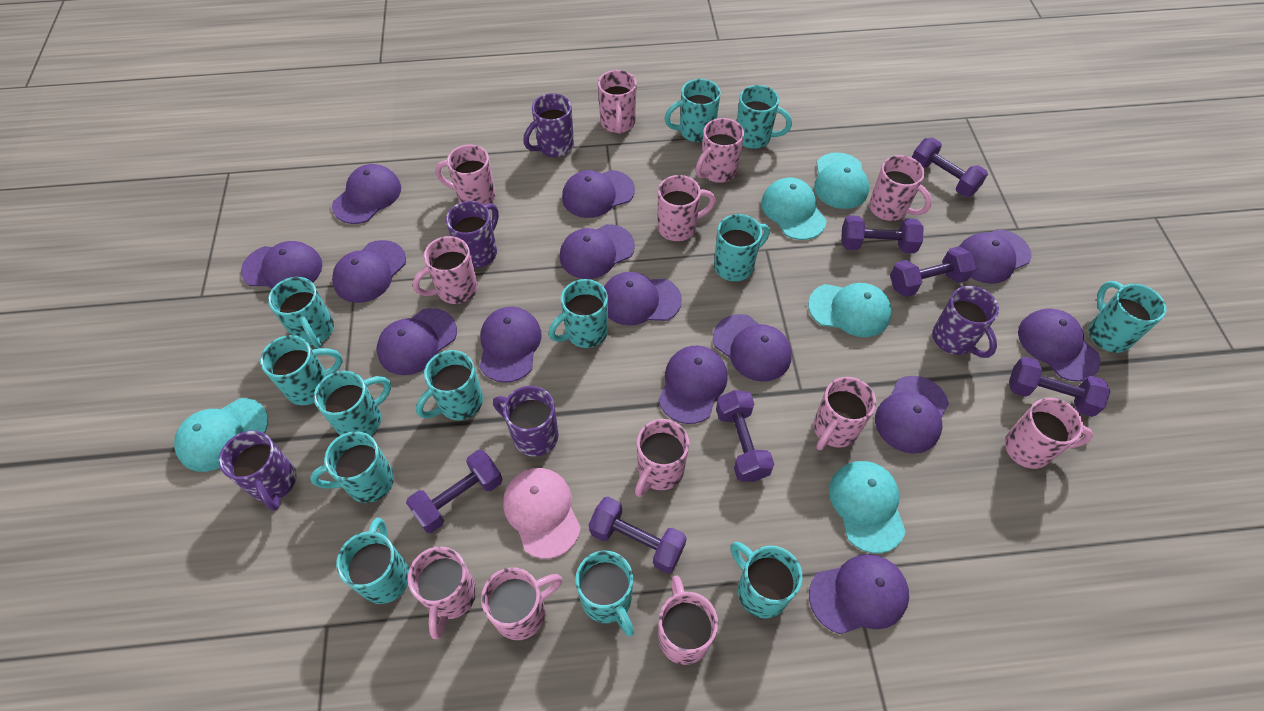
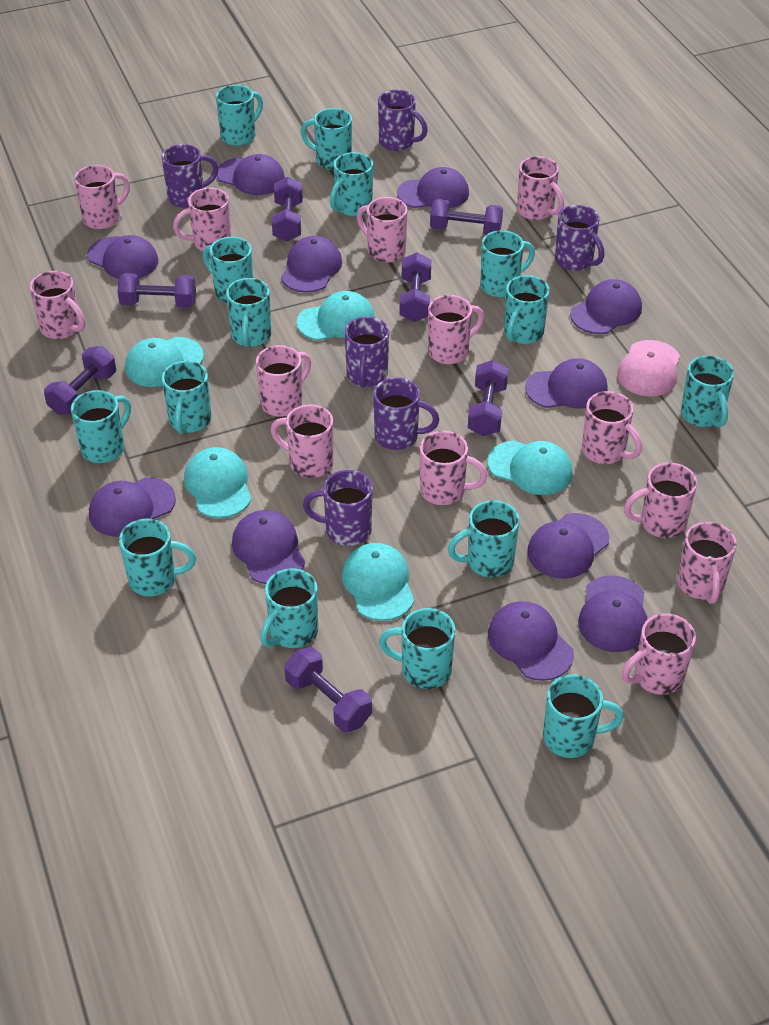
pink mug: [408,546,477,639] [413,236,478,304] [435,144,496,205] [481,567,562,640] [598,70,637,134] [635,419,689,497] [657,175,716,241] [658,576,718,665] [695,118,744,183] [814,377,876,450] [869,155,932,221] [1005,398,1093,469] = 12 -> [30,271,85,339] [74,165,130,229] [173,188,231,251] [256,345,311,417] [271,404,334,478] [357,197,408,263] [420,431,487,505] [428,295,484,364] [517,156,564,220] [582,391,642,464] [622,613,696,695] [624,462,697,538] [677,522,737,604] = 13
purple cap: [241,241,322,289] [332,164,401,224] [332,240,406,303] [377,308,457,375] [480,307,542,383] [560,224,635,279] [562,170,635,218] [604,272,682,326] [658,346,728,424] [713,314,792,382] [809,554,909,634] [875,376,949,453] [960,229,1032,284] [1018,309,1100,382] = 14 -> [87,235,158,279] [89,477,176,537] [217,154,285,195] [232,510,305,584] [281,236,342,293] [397,167,469,208] [488,601,574,681] [525,358,608,409] [527,513,609,579] [570,279,642,334] [578,576,647,652] = 11
purple mug: [219,431,296,511] [446,201,499,268] [493,386,558,457] [523,93,574,157] [932,286,999,358] = 5 -> [162,144,219,208] [303,470,373,546] [345,317,389,388] [373,377,439,450] [378,90,428,151] [555,205,604,271] = 6
turquoise mug: [260,335,343,405] [268,277,334,348] [310,431,394,503] [314,371,391,436] [336,518,409,604] [416,350,483,420] [548,279,608,348] [575,551,634,636] [665,79,721,142] [714,214,770,281] [730,542,802,618] [737,85,792,149] [1089,281,1167,353] = 13 -> [71,390,131,463] [119,519,196,596] [161,361,211,434] [203,237,253,303] [216,85,263,146] [226,278,271,347] [260,568,318,648] [301,108,352,170] [330,152,373,216] [379,608,455,689] [448,500,519,578] [480,230,535,297] [504,275,550,344] [543,674,624,758] [681,356,734,428] = 15

